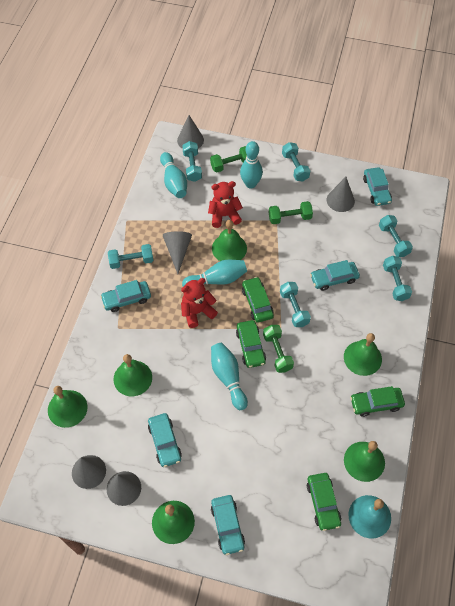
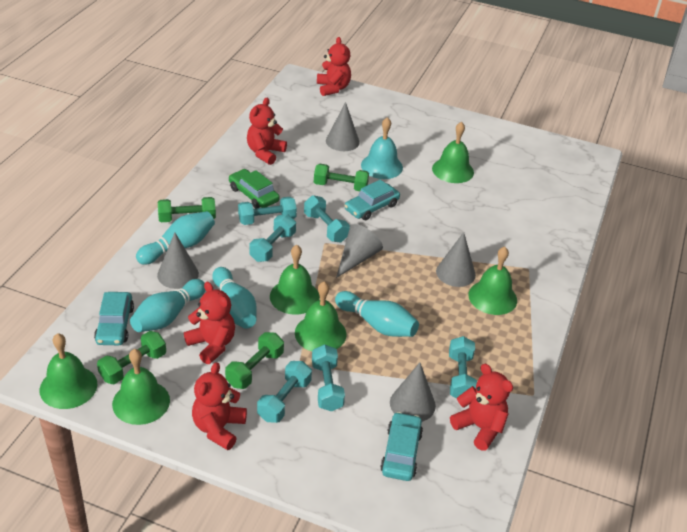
green car: [236,320,266,368] [242,277,274,323] [307,473,341,531] [350,386,405,417] = 4 -> [229,169,280,209] = 1
green dumbbell: [210,146,247,173] [263,325,294,373] [269,201,313,224] = 3 -> [97,331,166,384] [158,197,216,222] [225,332,284,389] [314,164,369,191] = 4
red teddy bear: [181,278,218,328] [208,181,243,228] = 2 -> [184,282,235,364] [192,362,247,450] [247,98,287,165] [317,37,351,96] [450,364,513,451] = 5
turquoise car: [100,280,151,312] [148,413,182,467] [211,495,245,555] [310,260,360,291] [363,167,392,206] = 5 -> [94,292,134,345] [344,180,400,220] [380,412,423,481] = 3

